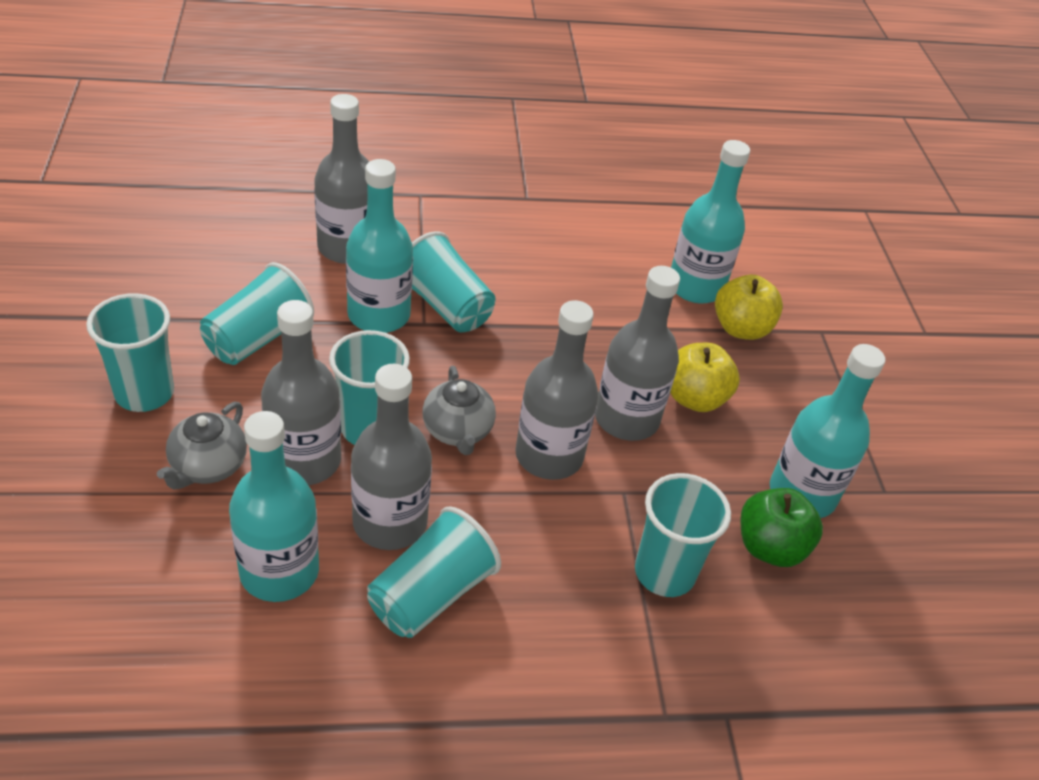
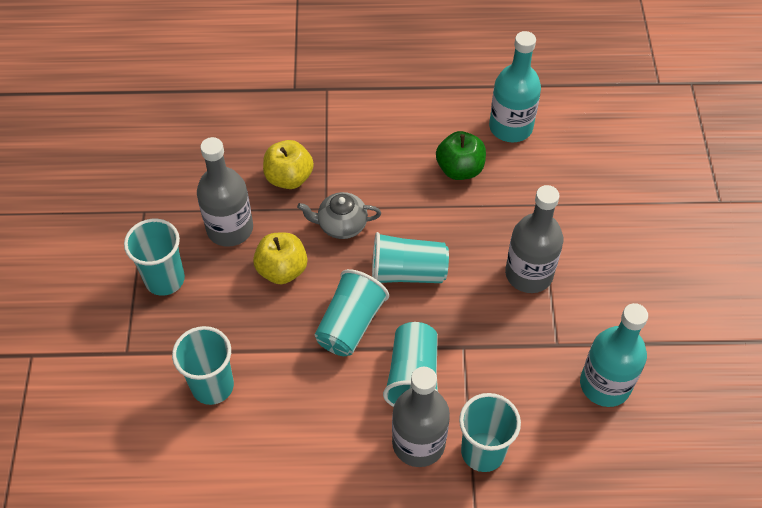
grey bottle: [261,300,341,485] [314,94,369,264] [351,364,432,550] [515,300,598,480] [595,266,680,441] = 5 -> [197,137,253,247] [392,367,450,467] [505,185,563,293] = 3
grey teapot: [157,402,247,489] [422,366,496,455] = 2 -> [297,192,381,239] = 1
turquoise bottle: [229,411,319,602] [346,159,413,333] [671,140,750,303] [770,344,885,518] = 4 -> [489,31,541,142] [580,303,648,407] = 2

